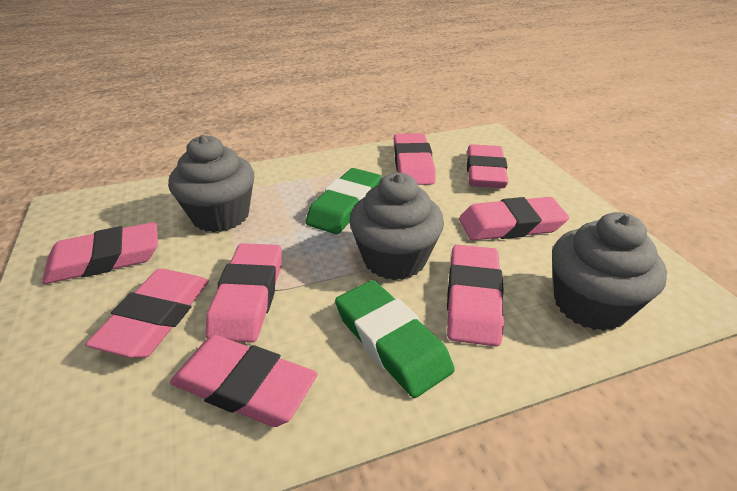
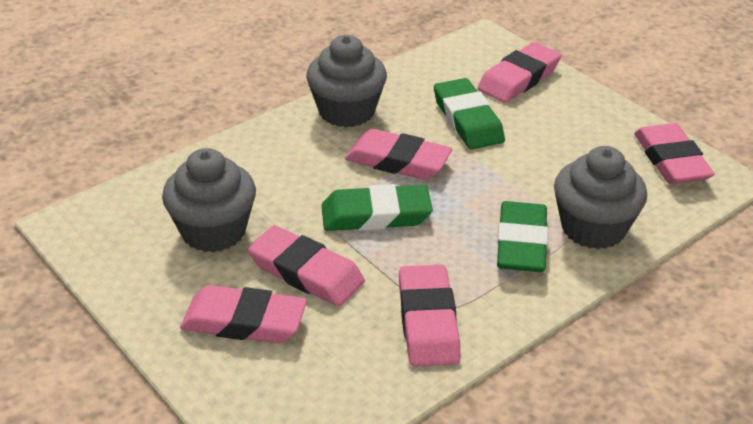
green eraser: [305,168,382,234] [335,280,455,398] = 2 -> [322,184,433,231] [434,78,505,150] [497,201,548,272] = 3
pink eraser: [42,222,158,284] [85,269,209,358] [170,335,318,427] [206,243,282,343] [394,133,436,185] [447,245,504,347] [459,197,569,241] [467,144,508,188] = 8 -> [180,285,307,343] [248,225,365,307] [345,129,452,180] [399,265,461,367] [477,42,561,103] [634,123,715,184] = 6

